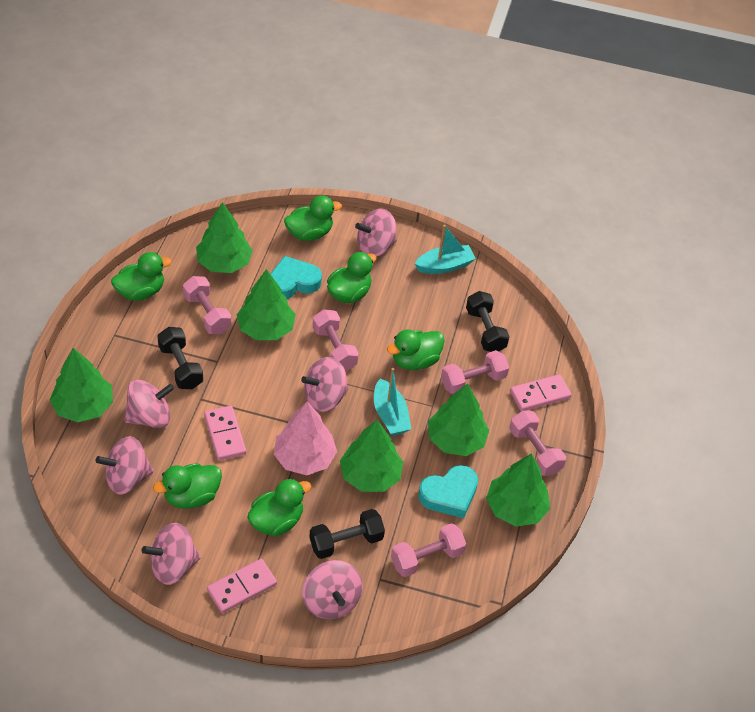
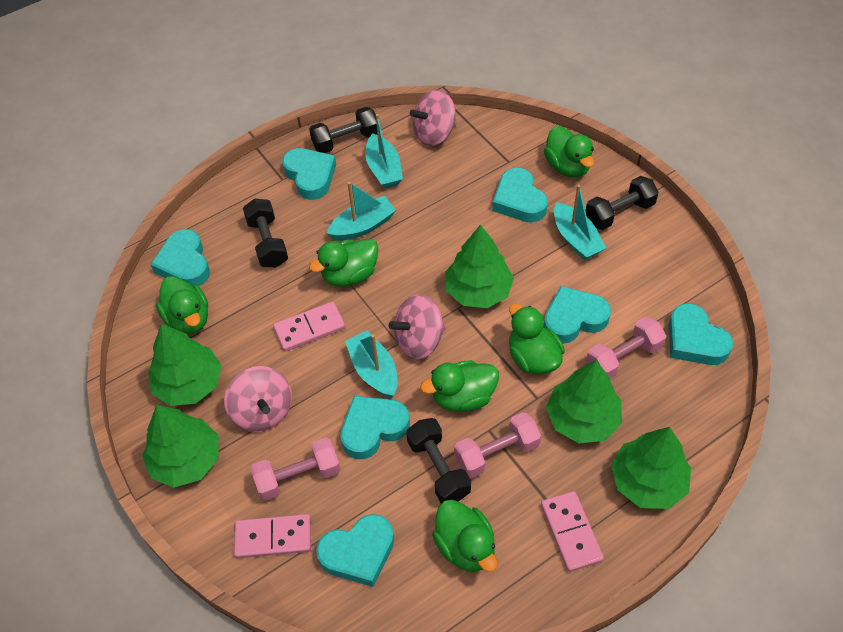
black dumbbell: [157,327,203,389] [309,509,385,559] [466,291,510,352] = 3 -> [243,198,288,268] [309,107,378,153] [406,418,471,504] [586,176,659,230] = 4
green tree: [50,348,113,422] [196,202,253,273] [237,269,296,340] [340,420,403,492] [428,383,489,456] [486,453,550,527] = 6 -> [142,405,219,488] [148,324,222,406] [445,225,514,308] [546,360,622,443] [611,427,691,509] = 5
pink dumbbell: [183,276,231,334] [313,309,359,371] [391,523,466,577] [441,350,509,394] [509,411,566,476] = 5 -> [251,437,341,501] [454,412,541,478] [586,317,666,379] = 3
pink spinning top: [96,436,154,495] [124,380,174,428] [142,523,201,585] [301,357,348,412] [302,560,363,619] [355,209,397,257] = 6 -> [224,366,292,432] [389,294,446,359] [410,90,457,146] = 3
pink tree: [274,401,337,475] = 1 -> none = 0
turquoise boat: [374,368,411,436] [415,225,476,274] = 2 -> [327,182,396,241] [345,331,397,398] [365,114,403,189] [554,185,606,260] = 4
turquoise heart: [271,256,322,299] [418,465,478,518] = 2 -> [150,229,210,286] [282,148,336,200] [316,514,394,587] [340,396,410,459] [492,168,548,223] [544,286,611,344] [668,303,733,365] = 7

